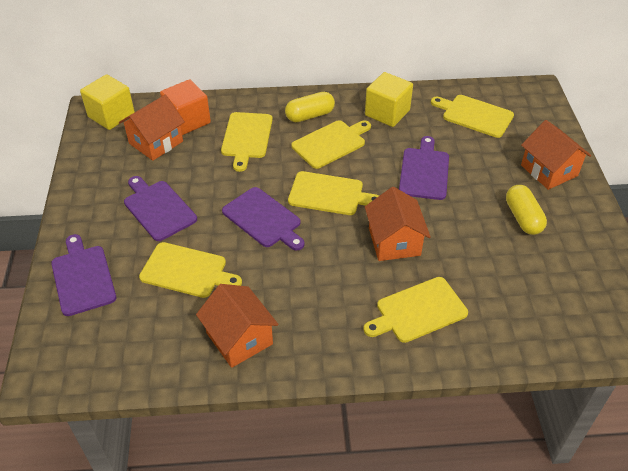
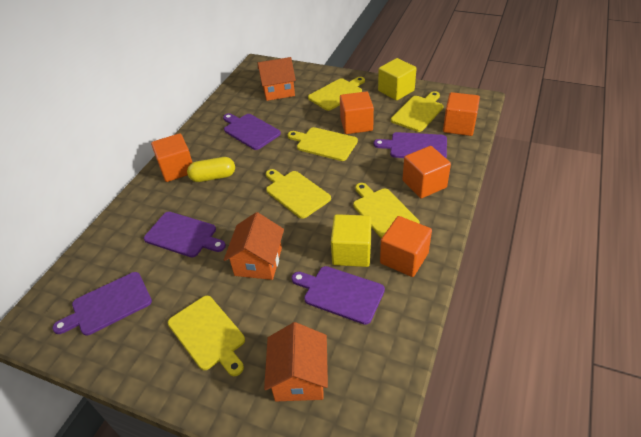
orange cube: [160,79,211,135] = 1 -> [151,133,193,182] [340,91,374,134] [380,216,432,277] [403,146,451,198] [443,92,480,136] = 5
orange house: [119,95,185,161] [196,284,279,368] [365,187,431,261] [521,120,591,190] = 4 -> [224,212,284,280] [258,57,296,101] [264,322,328,402] = 3
purple cutting board: [51,234,116,316] [124,176,197,241] [222,187,305,251] [399,136,449,200] = 4 -> [53,272,152,336] [144,212,226,257] [223,113,281,150] [291,266,385,325] [374,132,447,158] = 5
yellow capsule: [285,92,335,122] [506,185,547,235] = 2 -> [187,157,235,182] = 1

